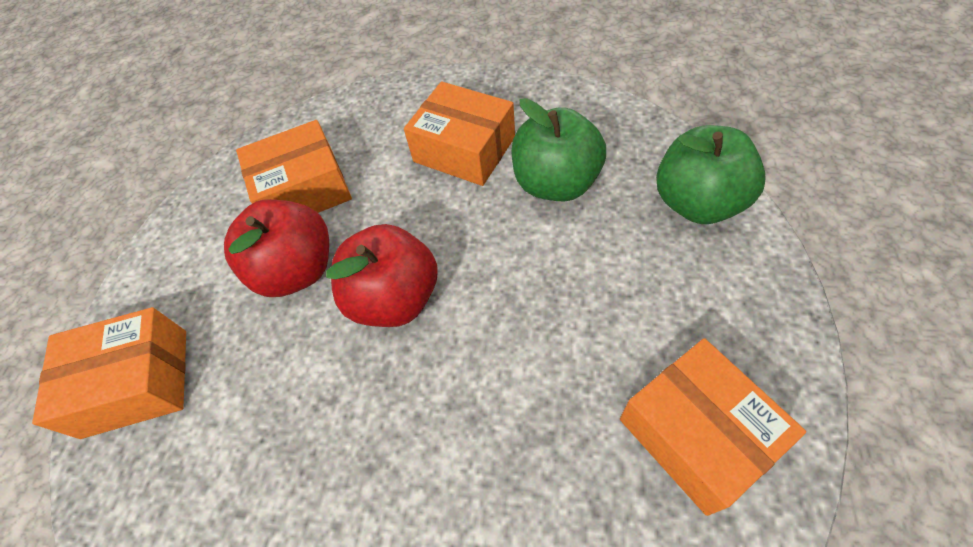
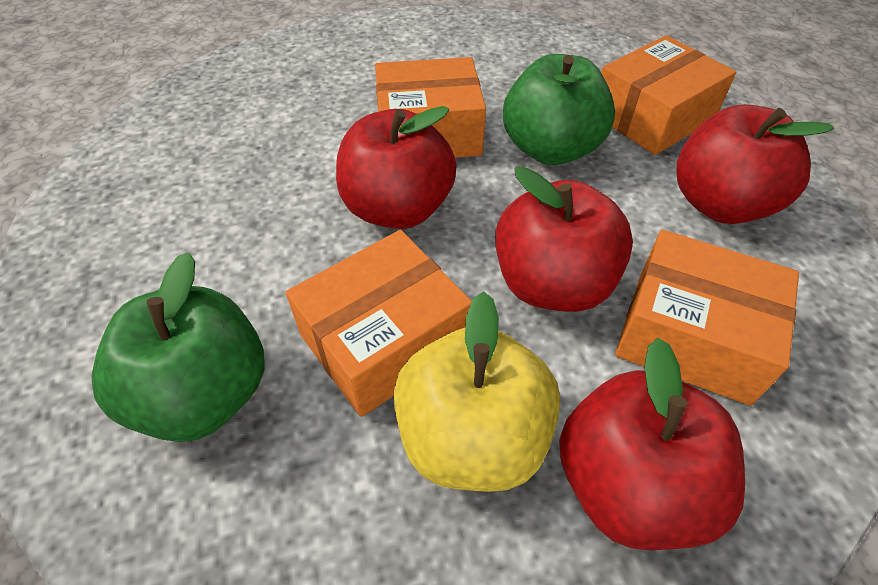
red apple: [224,199,329,297] [326,224,438,327] = 2 -> [336,106,457,229] [495,166,633,312] [559,338,745,550] [676,104,834,224] = 4
yellow apple: none = 0 -> [394,291,560,492] = 1

